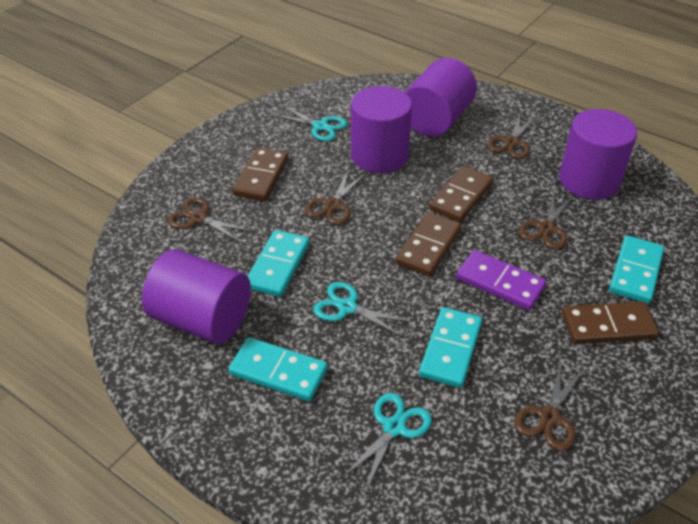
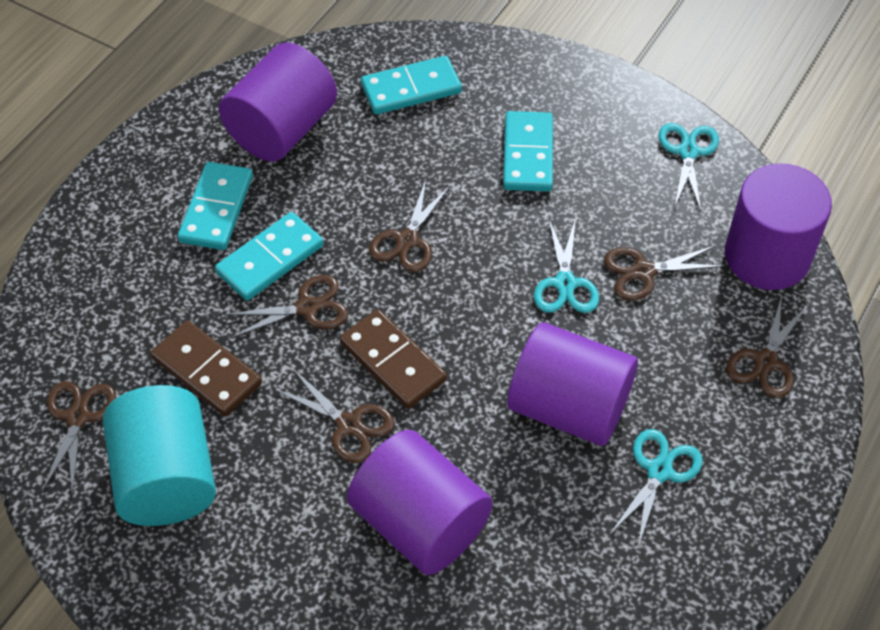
brown domino: [232,147,289,201] [396,212,462,276] [429,166,494,222] [562,301,659,344] = 4 -> [151,320,262,416] [339,309,447,409] = 2
brown scissors: [167,197,253,243] [305,169,366,225] [487,113,537,159] [514,362,584,451] [519,190,574,249] = 5 -> [42,381,116,495] [224,275,348,338] [274,369,395,463] [369,180,450,272] [604,245,725,301] [726,295,809,398] = 6
purple domino: [456,250,547,310] = 1 -> none = 0
turquoise cylinder: none = 0 -> [103,385,216,526] = 1

